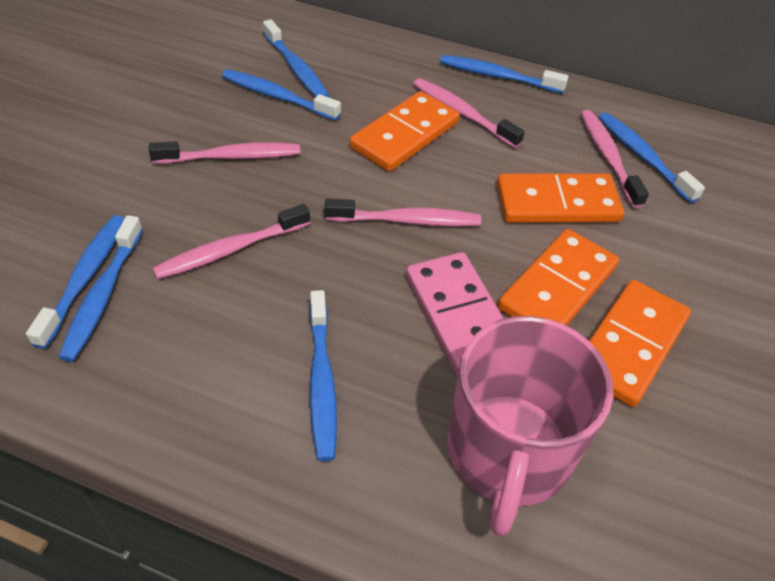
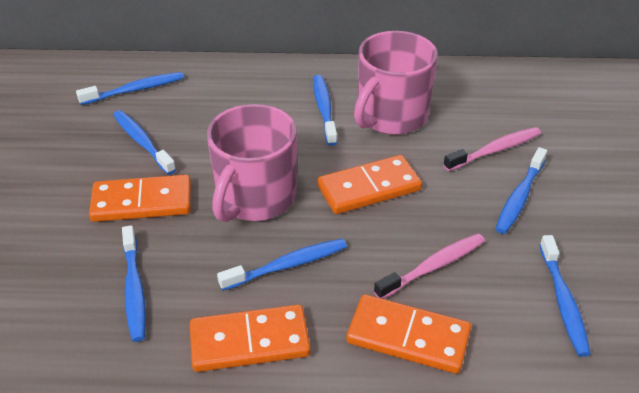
pink domino: [406,252,504,376] = 1 -> none = 0
pink mug: [447,316,613,537] = 1 -> [207,104,297,222] [354,31,438,135] = 2
pink toothbrush: [149,141,300,164] [152,204,310,279] [324,199,481,227] [413,78,525,148] [581,110,649,208] = 5 -> [374,233,485,299] [443,127,541,171] = 2

